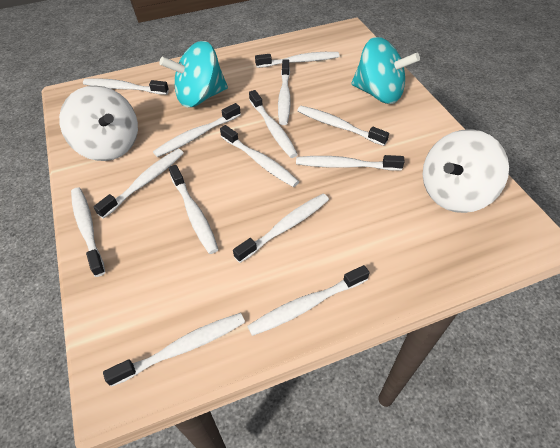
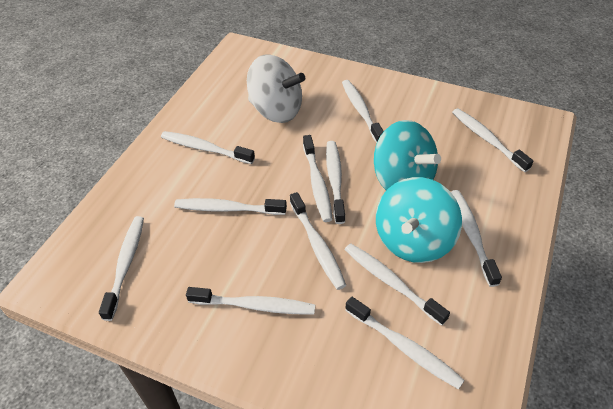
white spinning top: [59,86,138,161] [423,129,509,213] = 2 -> [247,54,305,123] = 1
white toothbrush: [71,188,105,277] [83,78,169,95] [93,149,184,219] [103,313,245,387] [153,103,241,157] [169,165,219,254] [220,125,299,187] [233,194,329,263] [247,265,370,336] [249,90,298,158] [255,52,339,68] [278,59,291,125] [296,155,405,171] [297,106,389,146] = 14 -> [99,216,144,321] [161,131,255,164] [174,198,287,215] [186,287,315,314] [290,192,346,290] [303,135,333,222] [326,141,345,224] [342,80,384,143] [345,244,450,326] [345,297,465,389] [451,190,502,287] [452,108,534,172] = 12

